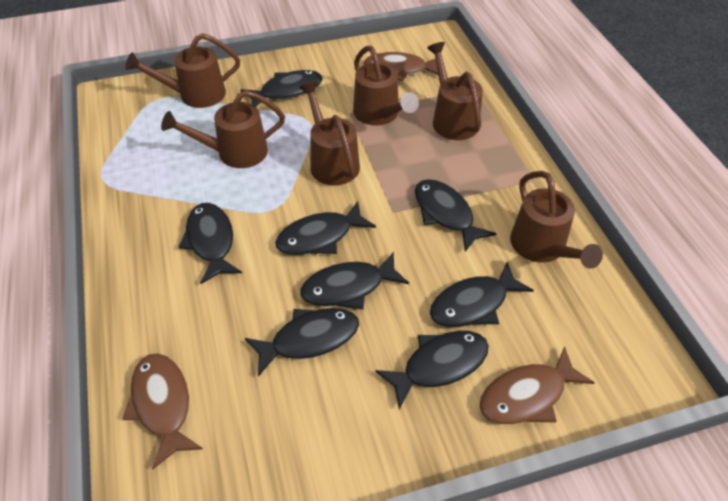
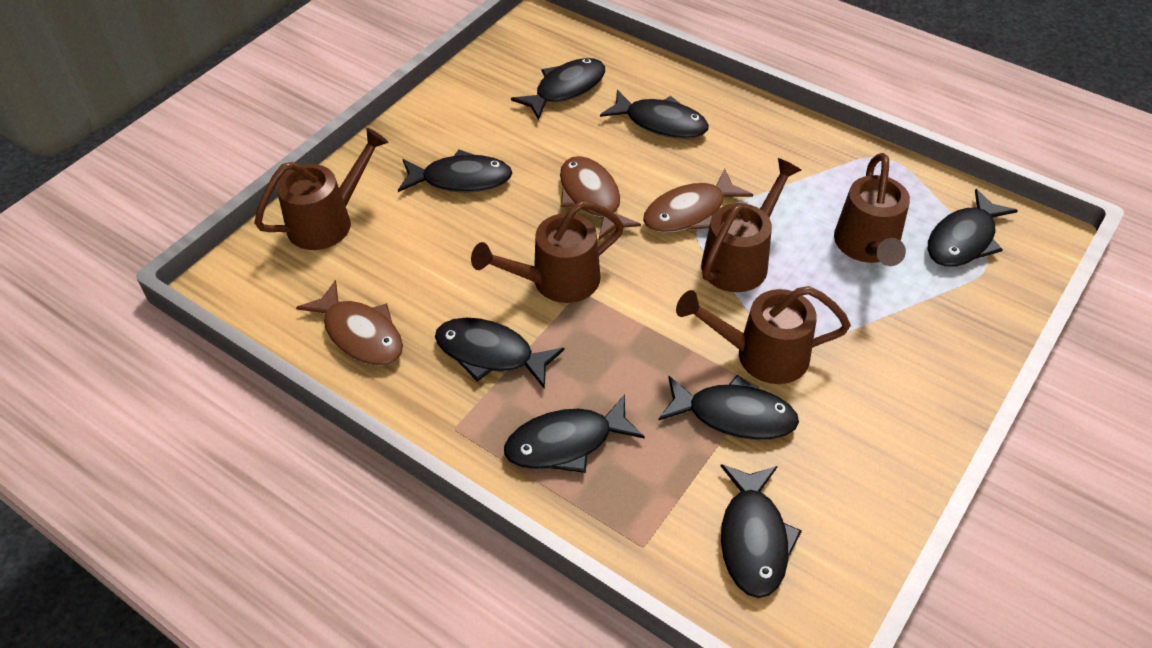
brown watering can: [125,33,240,108] [161,90,285,168] [299,81,360,186] [353,46,419,126] [427,42,483,140] [510,171,603,269] = 6 -> [254,128,389,250] [471,201,624,303] [676,286,851,384] [701,158,801,292] [834,153,910,266] = 5

